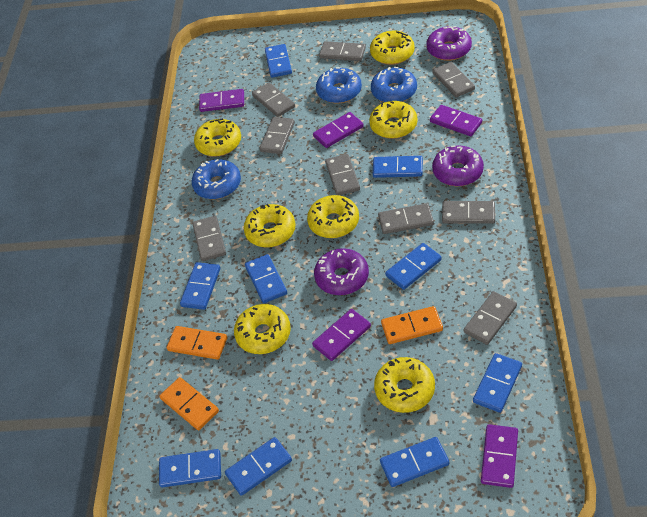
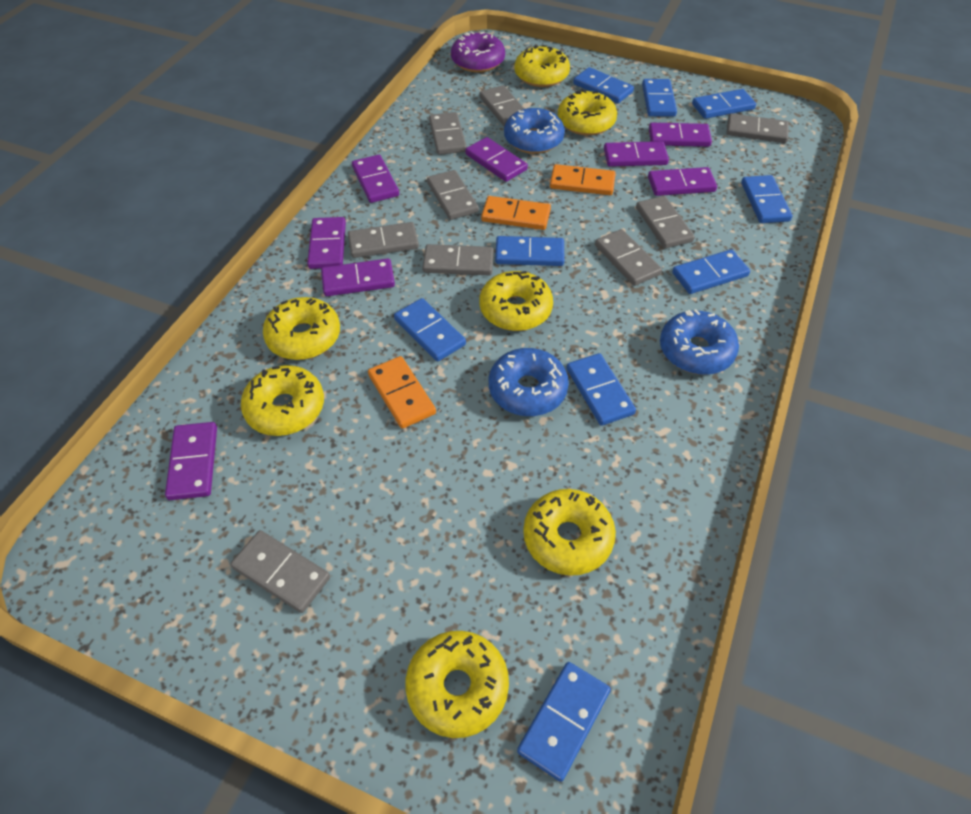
purple domino: [199,89,244,112] [312,309,371,361] [313,112,364,148] [430,105,482,136] [481,424,518,488] = 5 -> [165,422,217,500] [307,217,346,269] [321,259,395,296] [352,155,399,203] [465,137,528,182] [604,141,669,167] [648,167,717,196] [649,123,712,147] = 8
purple donut: [314,248,369,295] [426,26,472,61] [432,145,484,186] = 3 -> [451,32,505,73] = 1

